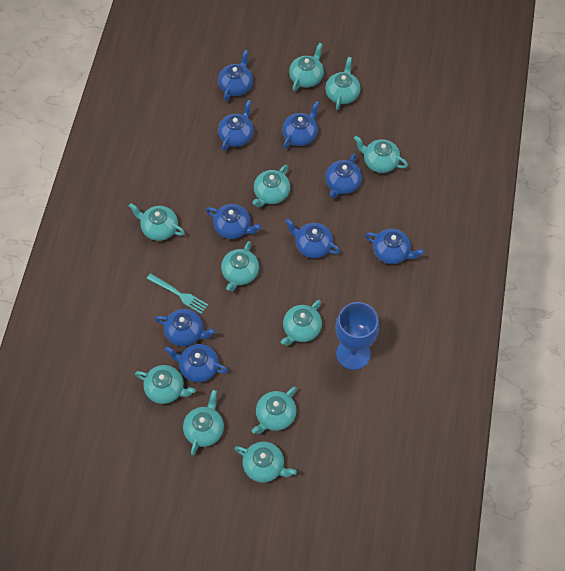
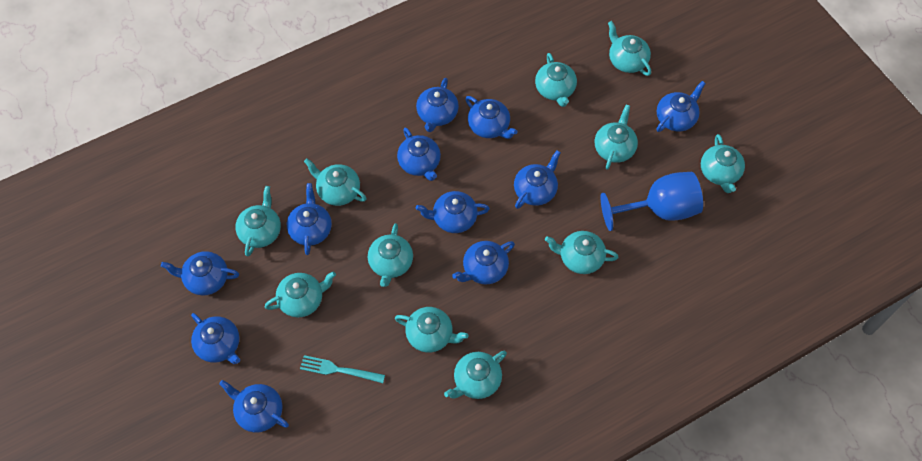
blue teapot: [155,309,215,347] [165,344,228,382] [206,204,261,239] [218,50,253,101] [218,100,254,151] [282,101,319,149] [285,219,340,258] [325,153,362,199] [365,229,425,264] = 9 -> [161,251,239,295] [191,313,240,364] [219,380,289,432] [287,183,332,255] [397,128,441,181] [416,78,459,132] [416,191,490,233] [452,241,515,284] [465,96,518,139] [514,150,561,209] [656,81,706,132] = 11

